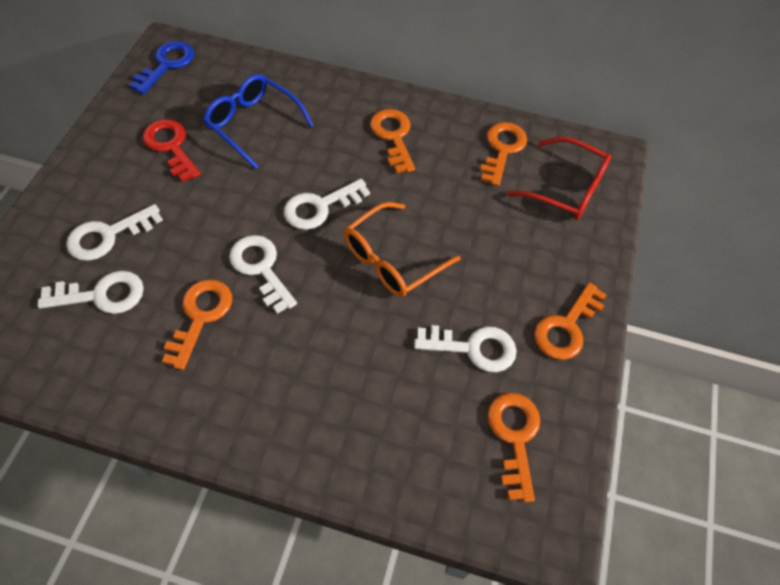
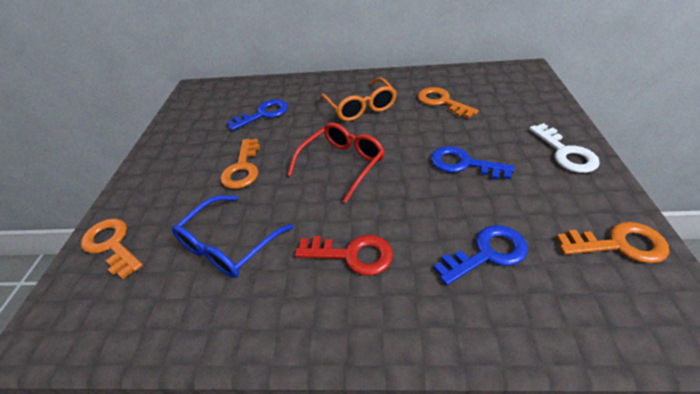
blue key: [129,41,194,94] = 1 -> [226,99,288,131] [431,146,515,179] [434,225,528,285] = 3
orange key: [162,279,232,370] [370,109,415,173] [480,122,527,186] [487,393,540,502] [534,282,607,360] = 5 -> [81,218,143,279] [220,139,260,189] [418,87,479,119] [556,222,669,263] = 4
white key: [37,271,144,314] [66,204,163,261] [229,235,297,314] [284,179,370,230] [414,325,517,372] = 5 -> [529,123,600,173] = 1

